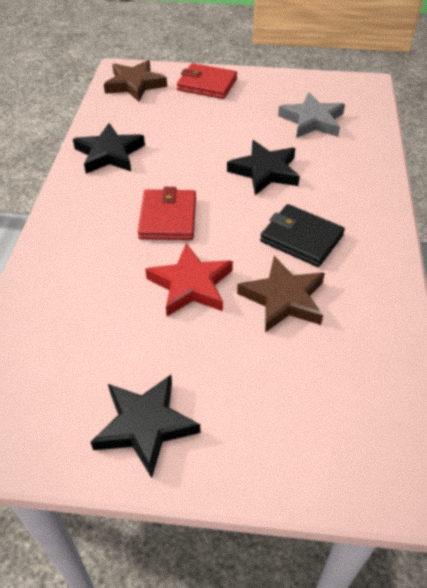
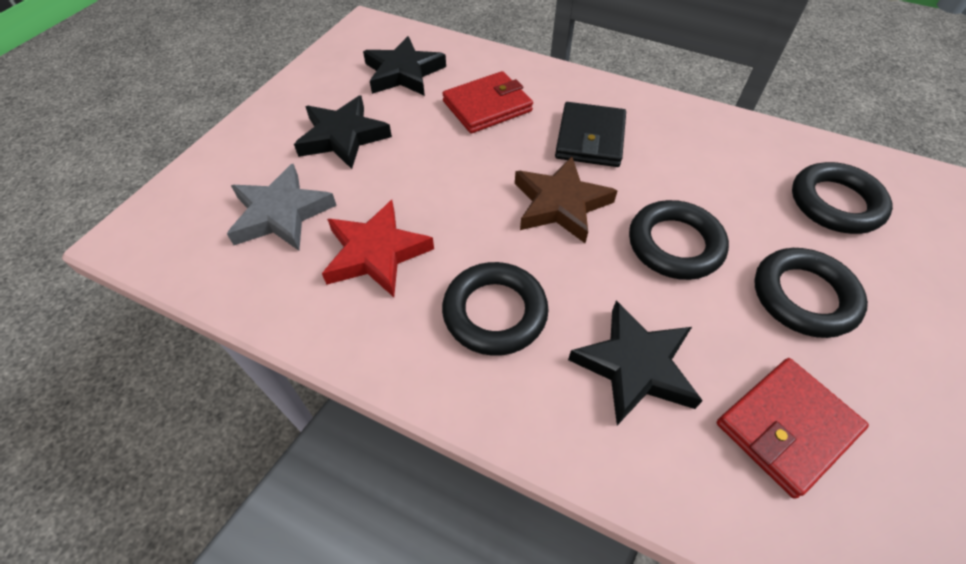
black ring: none = 0 -> [442,262,548,356] [629,200,729,280] [754,248,868,338] [792,162,893,234] = 4
brown star: [104,60,167,102] [237,256,325,332] = 2 -> [515,157,618,243] = 1

